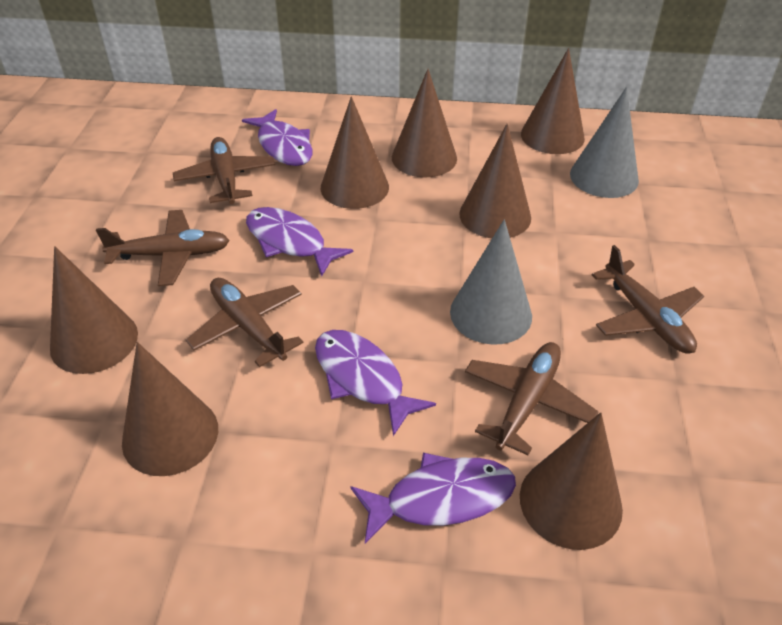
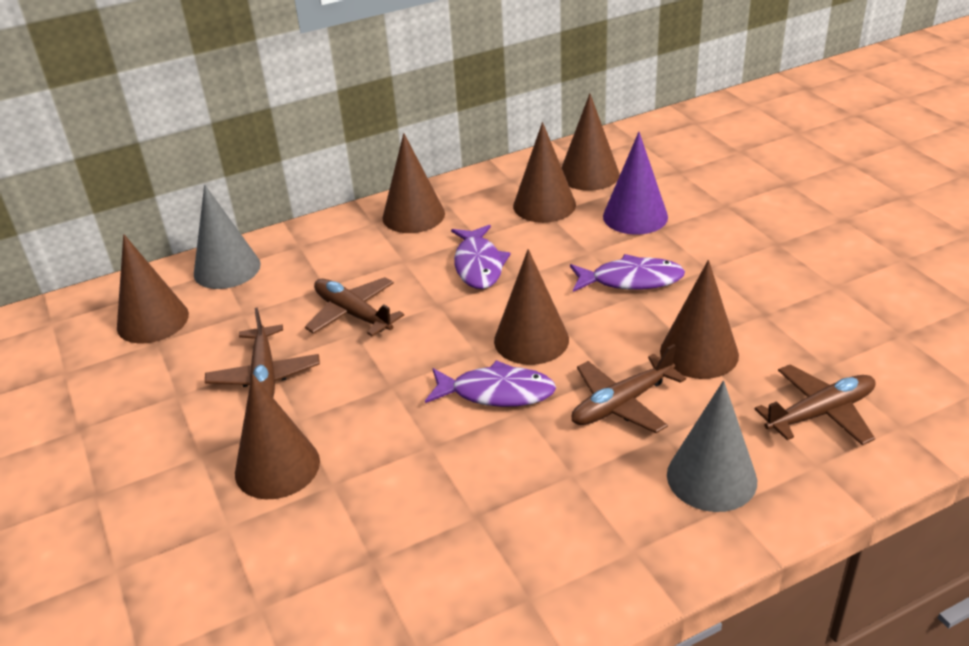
brown plane: [96,210,230,286] [173,137,275,204] [186,278,303,367] [465,342,599,455] [592,245,704,354] = 5 -> [205,308,320,397] [305,277,404,336] [571,344,686,433] [755,364,876,445] = 4
purple cone: none = 0 -> [603,132,668,235] = 1
purple fish: [242,109,313,166] [246,207,353,276] [315,330,436,436] [350,453,516,544] = 4 -> [425,360,556,407] [451,225,511,289] [570,254,685,292] = 3

